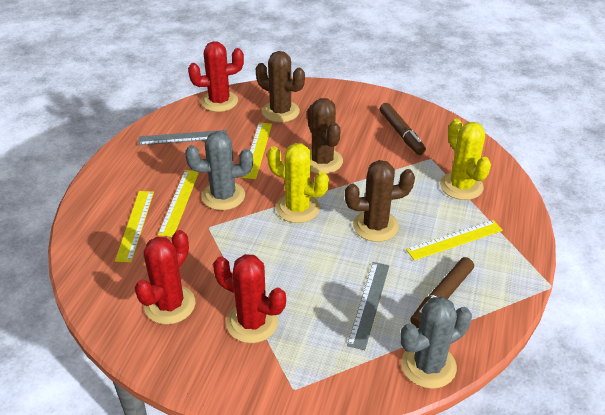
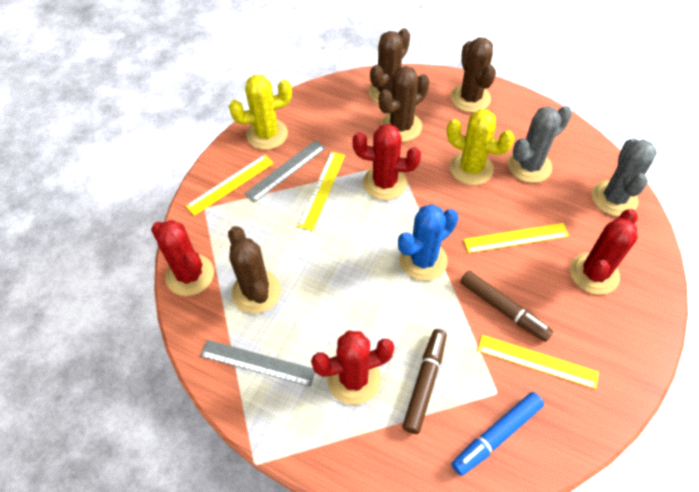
blue cactus: none = 0 -> [398,204,458,281] = 1
blue marker: none = 0 -> [452,392,544,476] = 1
brown cactus: [256,51,305,123] [307,98,343,174] [345,160,415,242] = 3 -> [228,226,281,313] [369,28,410,104] [379,66,429,142] [451,37,496,113] = 4
red cactus: [135,230,195,325] [188,41,244,112] [213,254,286,343] = 3 -> [151,220,214,296] [311,331,395,405] [352,124,421,200] [570,209,638,295] = 4

